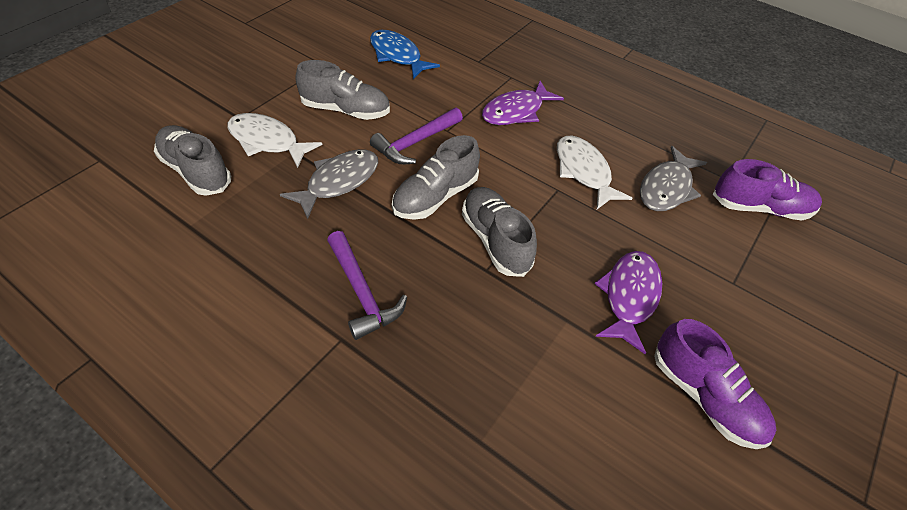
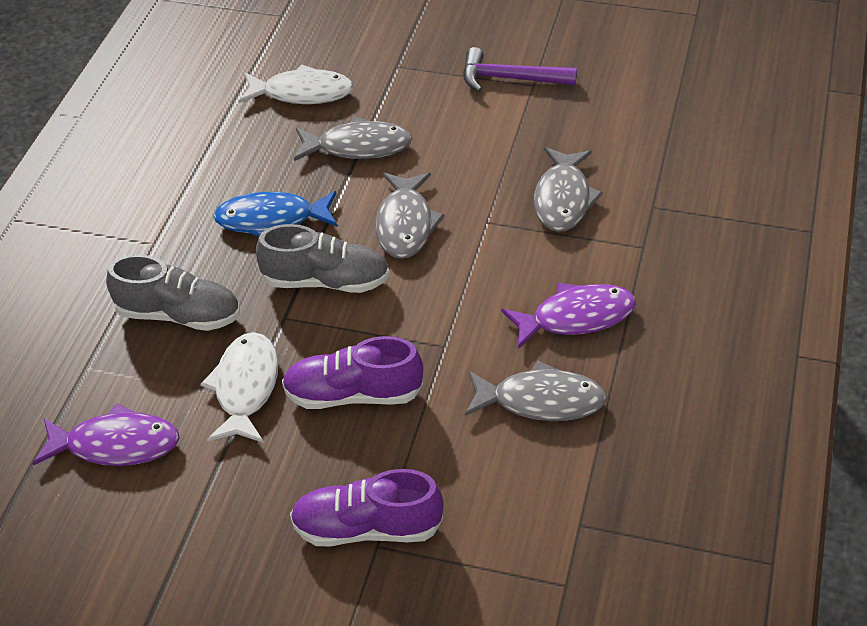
grey fish: [280,149,378,219] [640,146,707,211] = 2 -> [294,116,412,161] [375,173,445,259] [465,361,607,421] [534,147,603,232] = 4
grey shoe: [154,125,231,196] [295,60,390,120] [392,135,480,220] [462,187,537,277] = 4 -> [106,254,240,331] [256,224,389,293] = 2
purple hammer: [327,231,407,340] [370,108,463,164] = 2 -> [463,47,577,92] = 1

